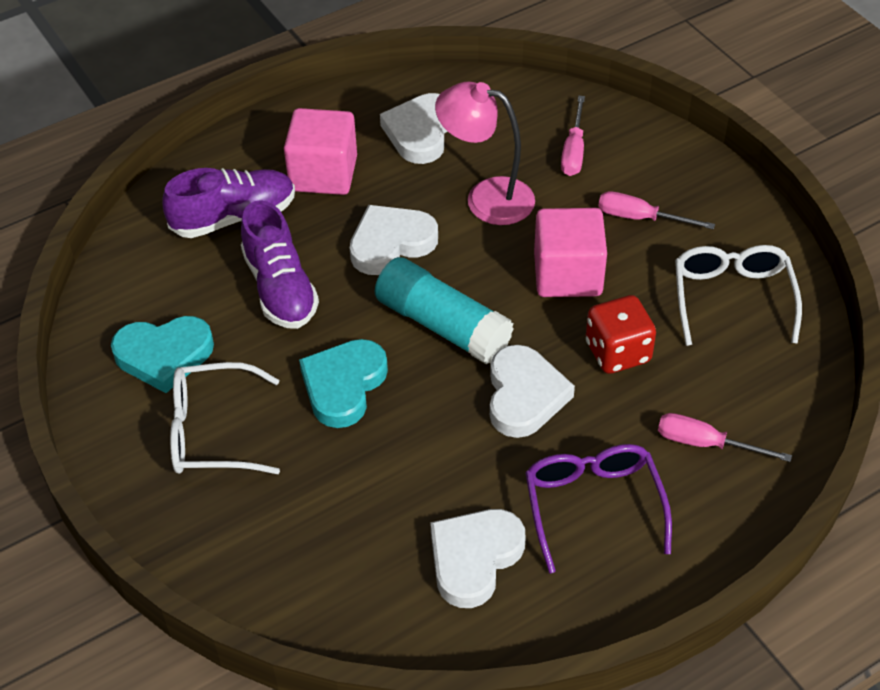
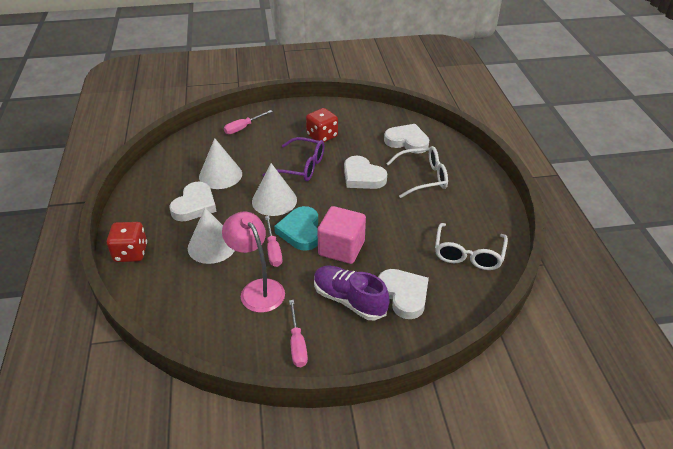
pink cube: [284,108,357,195] [534,208,607,297] = 2 -> [317,206,366,264] = 1
purple shoe: [162,168,295,238] [241,200,319,329] = 2 -> [314,265,389,320] = 1
red dice: [586,295,656,374] = 1 -> [107,222,147,262] [306,108,338,142] = 2
turquoise glue stick: [375,257,513,365] = 1 -> none = 0
turquoise heart: [111,316,214,393] [299,339,388,428] = 2 -> [274,206,318,251] = 1
white cone: none = 0 -> [188,208,235,264] [199,138,242,189] [252,163,297,216] = 3

